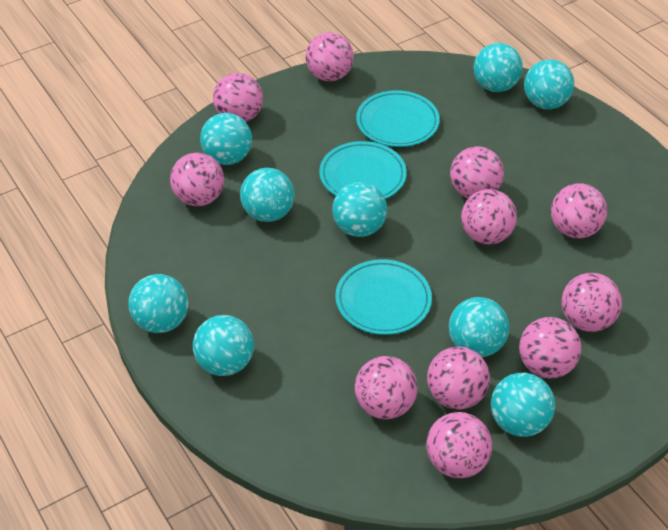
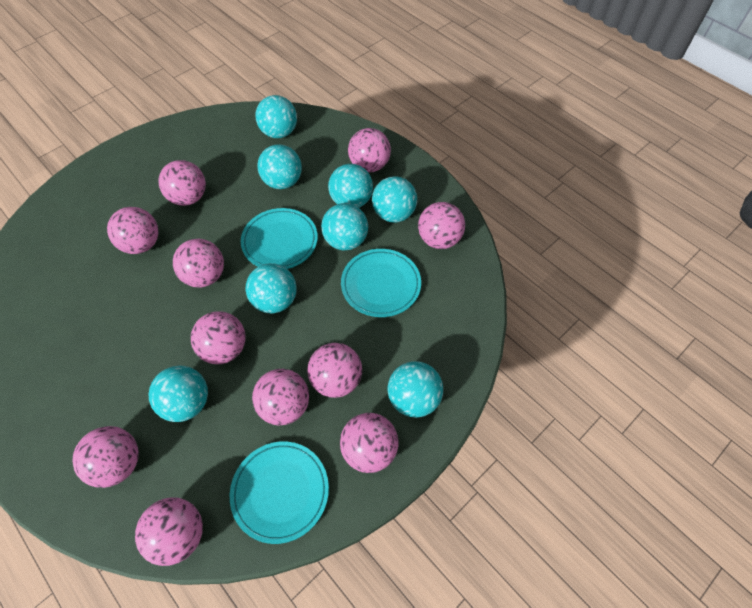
turquoise ball: [128,274,188,333] [193,315,254,376] [200,113,252,165] [240,168,295,222] [332,182,387,237] [449,297,509,357] [474,43,523,92] [491,373,555,437] [524,59,574,109] = 9 -> [148,365,208,422] [246,263,297,313] [255,95,297,138] [257,144,302,189] [321,203,368,251] [328,164,373,208] [372,176,417,223] [388,361,443,418] = 8

